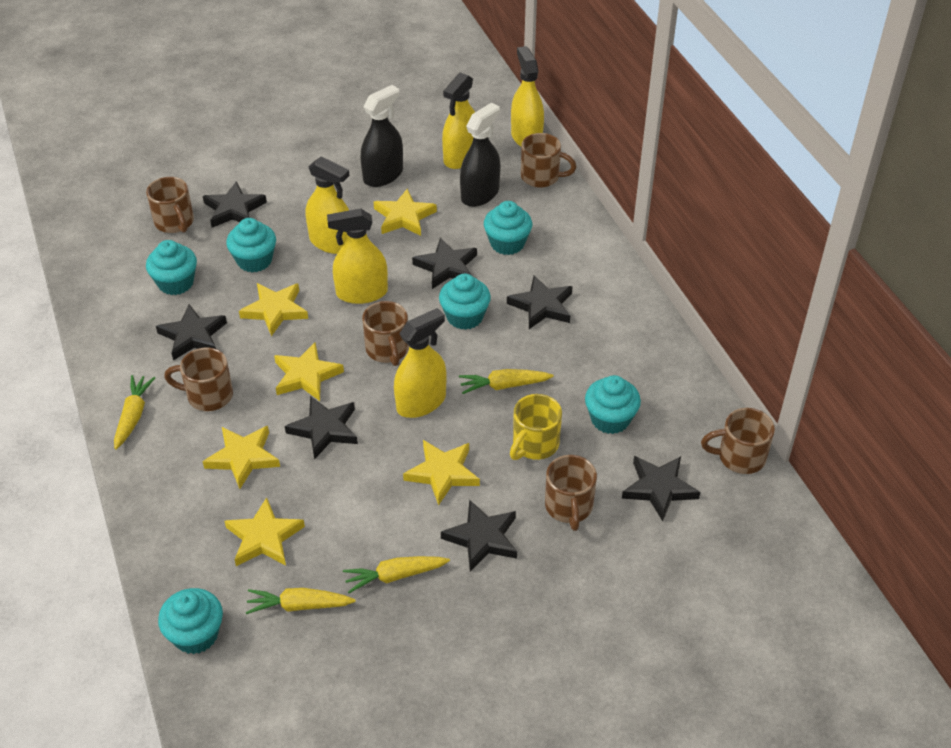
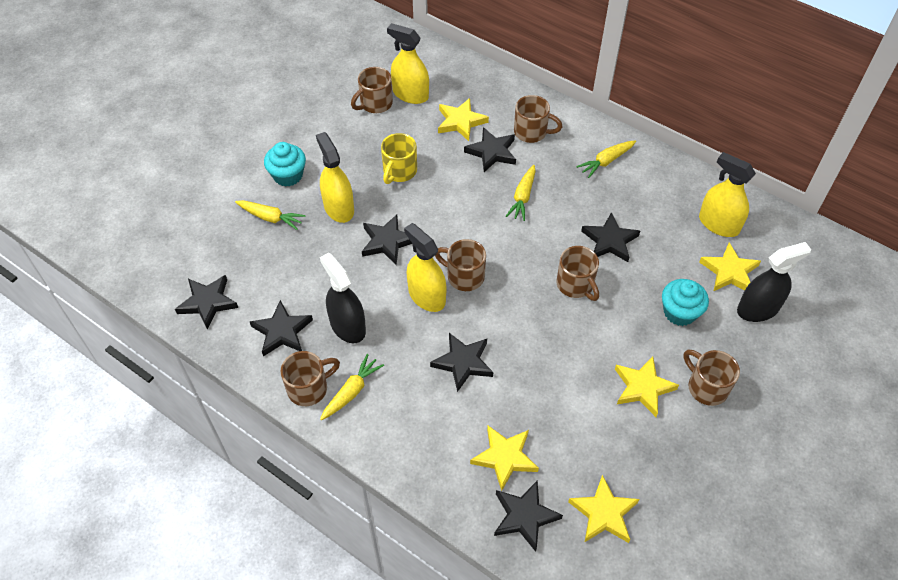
turquoise cupcake: [146,240,197,295] [158,588,223,654] [226,218,276,273] [439,274,491,330] [484,201,532,255] [585,375,641,434] = 6 -> [264,142,306,187] [662,279,709,326] = 2
yellow spray bottle: [306,156,349,254] [327,208,388,304] [394,308,447,418] [442,73,475,169] [511,46,544,147] = 5 -> [316,132,354,223] [387,23,429,104] [404,223,447,312] [699,152,756,237] = 4
yellow star: [202,426,280,489] [224,497,305,566] [239,283,308,336] [274,343,344,401] [374,189,437,236] [403,440,480,506] = 6 -> [438,98,489,141] [470,426,539,491] [568,475,640,543] [615,356,679,417] [699,242,761,291] = 5

